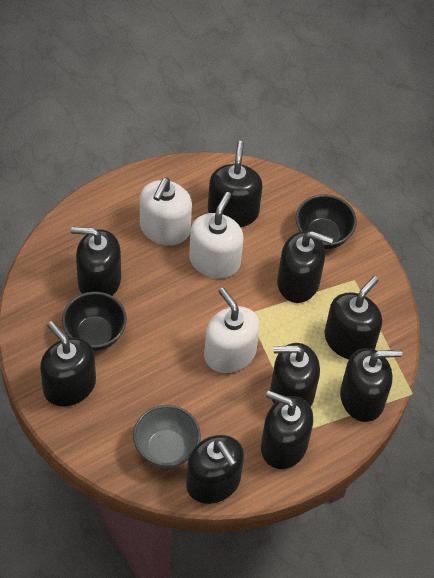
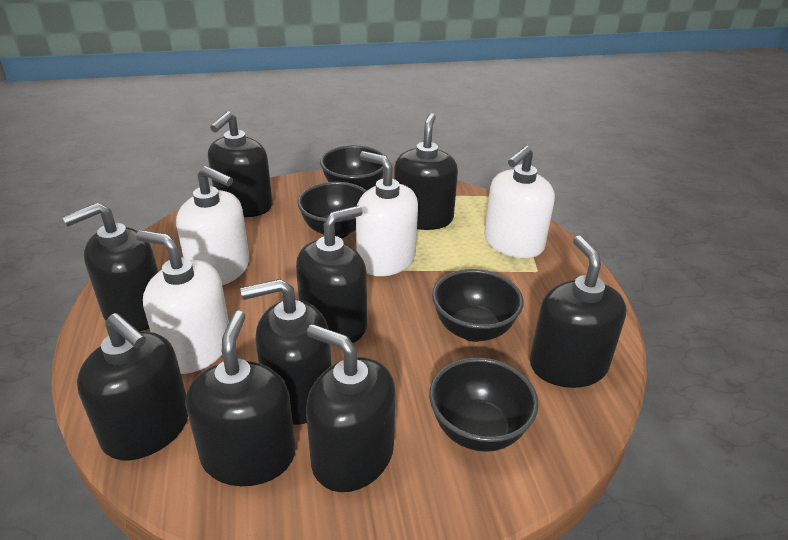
black bowl: [62,292,127,351] [296,194,357,249] = 2 -> [297,182,367,238] [320,145,385,190] [429,357,539,452] [432,269,524,342] = 4
grey bowl: [133,405,201,468] = 1 -> none = 0
white soap dispenser: [140,178,192,245] [189,192,244,278] [204,287,260,373] = 3 -> [136,230,229,374] [176,166,249,285] [356,151,418,276] [484,145,555,258] = 4

